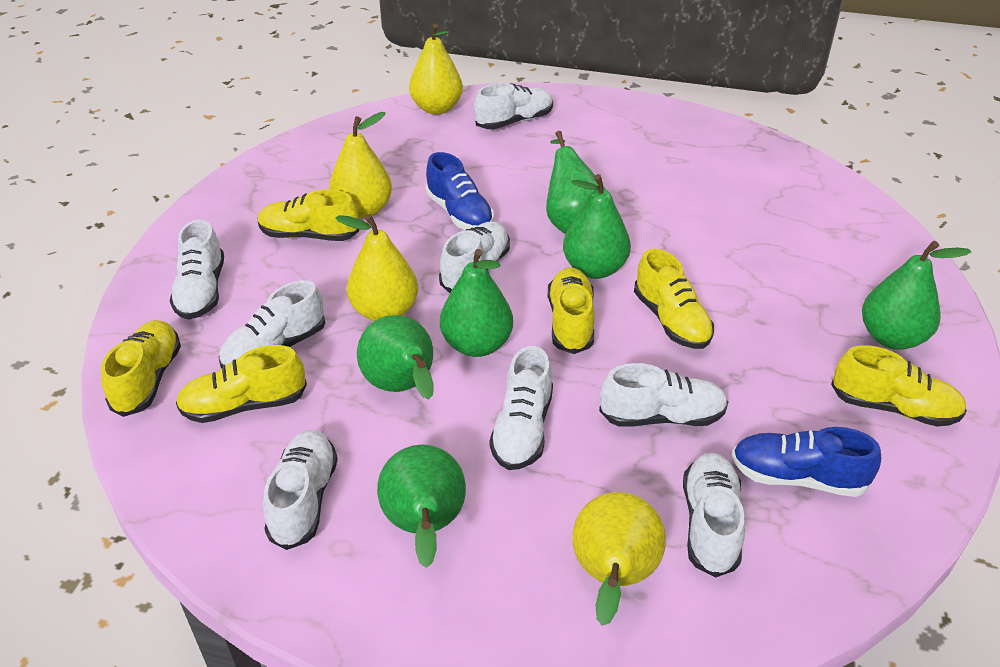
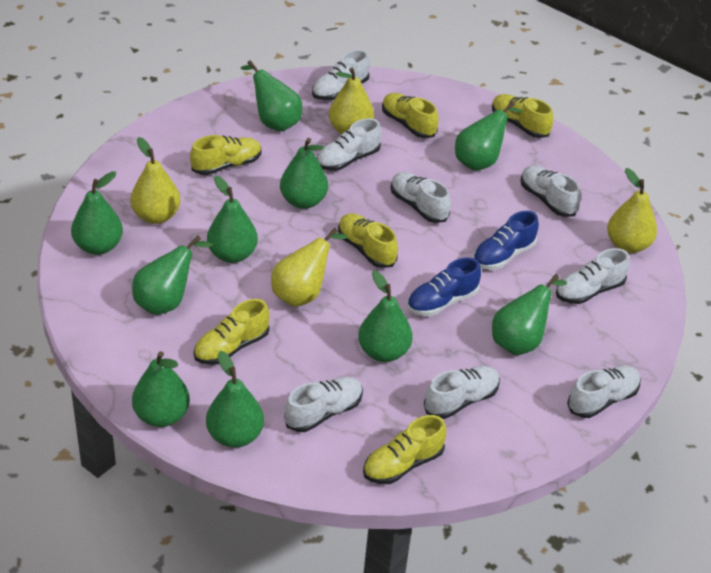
green pear: [357,315,434,399] [377,444,466,568] [440,249,513,357] [546,131,606,234] [563,174,631,279] [862,241,971,350] = 6 -> [71,171,123,255] [132,236,213,315] [132,351,190,427] [206,351,264,448] [207,176,258,263] [241,60,302,131] [280,138,328,209] [358,270,413,362] [455,101,522,171] [492,274,567,355] = 10

